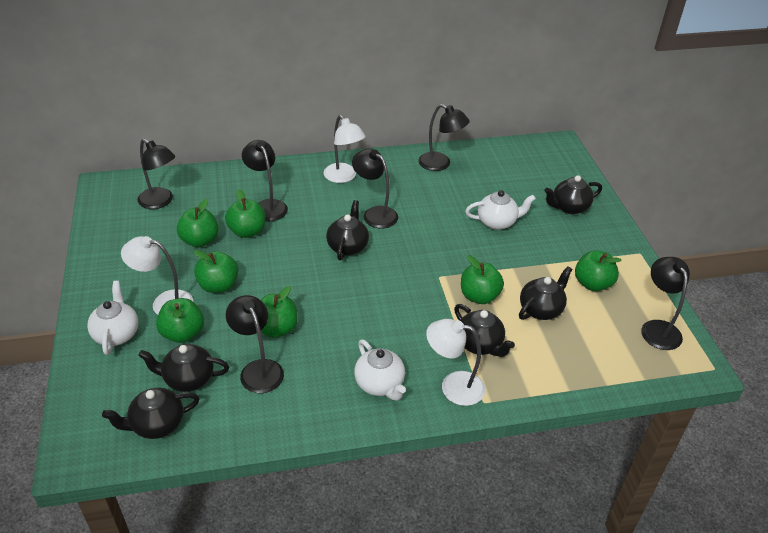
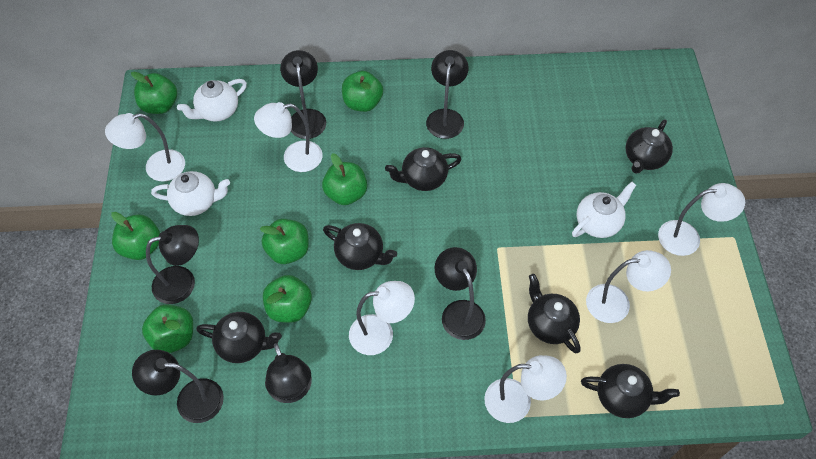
white lamp: [121,236,193,315] [324,115,366,183] [426,319,485,406] = 3 -> [105,113,185,182] [254,102,323,172] [349,281,415,355] [484,355,567,423] [586,250,671,323] [658,183,745,256] = 6

